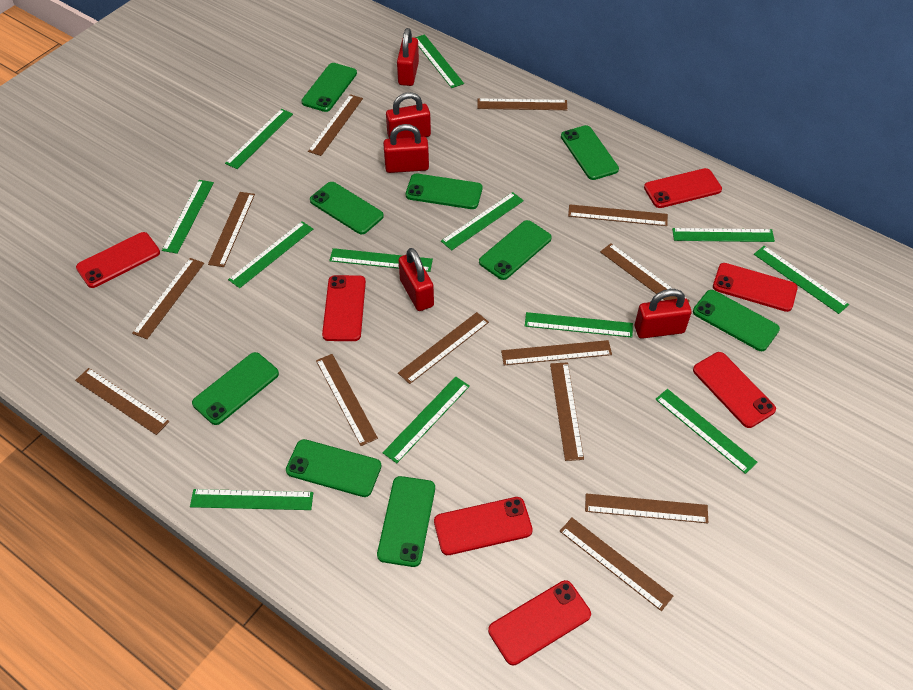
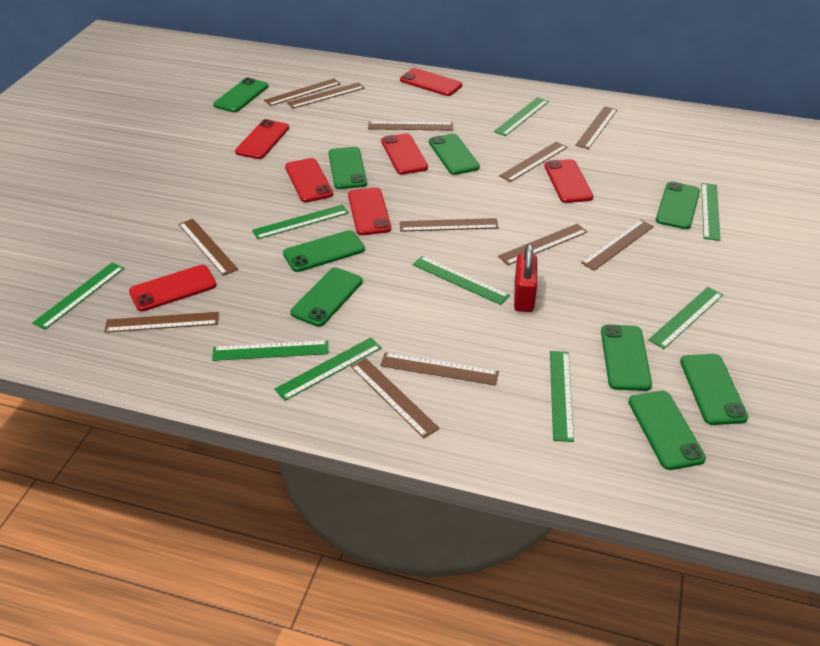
brown ruler: [75,368,169,435] [132,258,204,339] [208,192,255,267] [308,94,363,156] [316,354,378,446] [398,312,489,384] [477,99,568,110] [501,340,612,365] [550,362,584,461] [560,518,673,611] [568,204,668,226] [585,493,708,523] [600,243,690,302] = 13 -> [104,312,219,333] [179,219,238,276] [264,78,341,106] [287,82,365,109] [351,358,440,438] [368,121,453,131] [380,352,499,385] [400,218,499,232] [498,224,588,265] [499,141,567,182] [575,106,617,149] [581,220,654,271] = 12
green ruler: [162,180,214,254] [190,489,313,510] [225,109,293,169] [228,221,313,288] [329,248,433,272] [383,376,470,463] [415,34,464,88] [441,192,524,250] [525,312,633,338] [655,389,757,474] [672,228,775,242] [754,246,849,314] = 12 -> [32,262,125,329] [212,340,329,361] [252,204,349,239] [274,337,382,401] [413,256,510,305] [494,97,549,136] [550,351,574,442] [648,287,723,349] [701,183,721,241] = 9
red padlock: [383,124,429,173] [386,92,431,139] [397,28,419,86] [398,248,434,311] [635,289,691,339] = 5 -> [514,244,537,312] = 1

